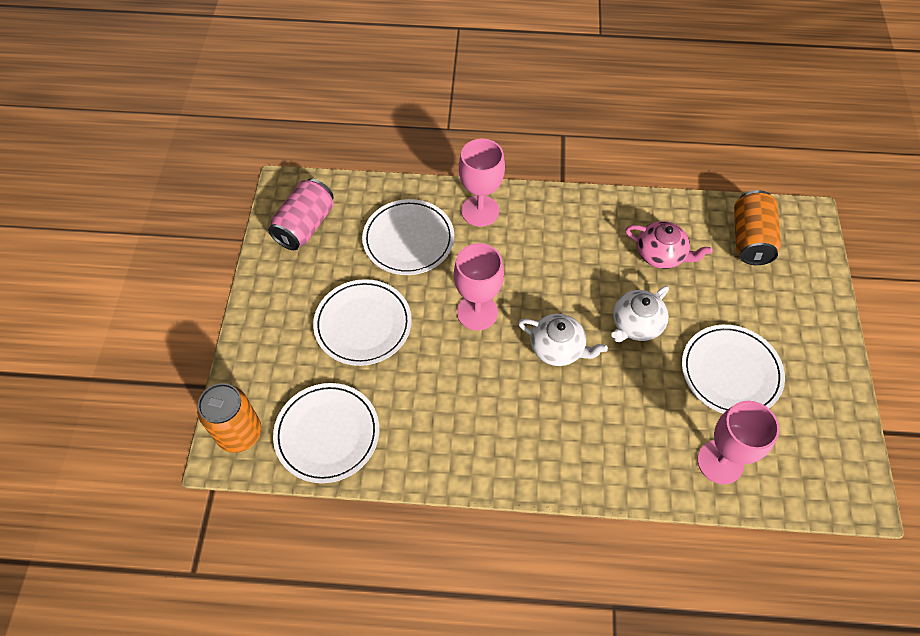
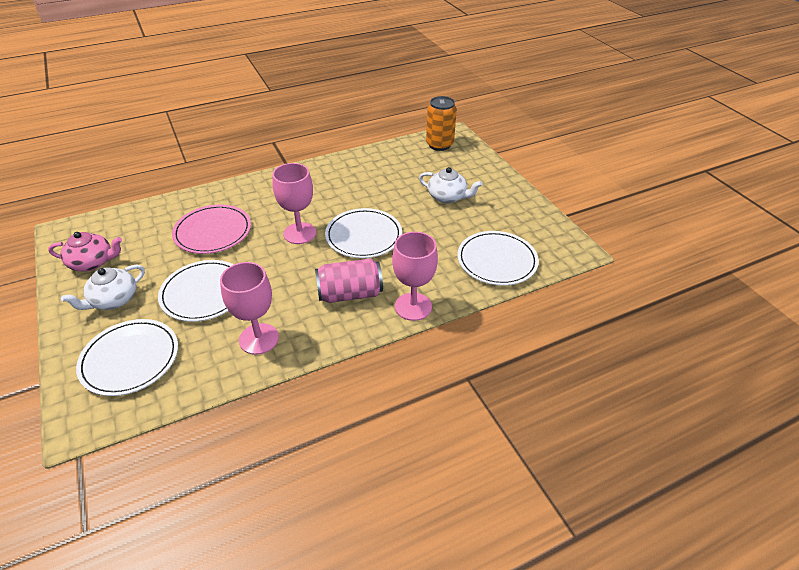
orange can: [197,383,261,453] [734,190,781,265] = 2 -> [426,96,457,151] = 1
pink plate: none = 0 -> [172,204,251,254] = 1

